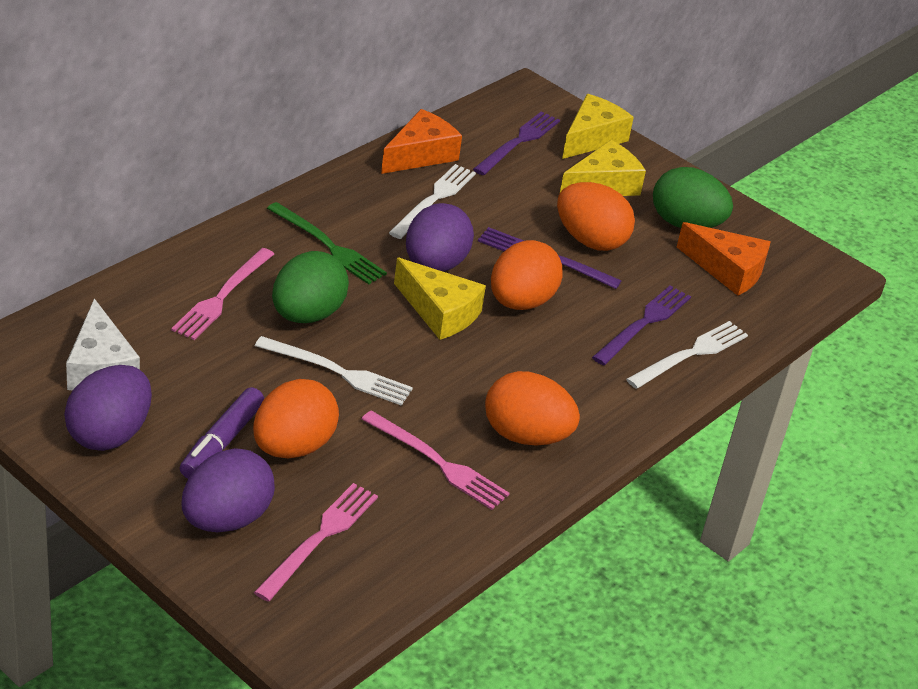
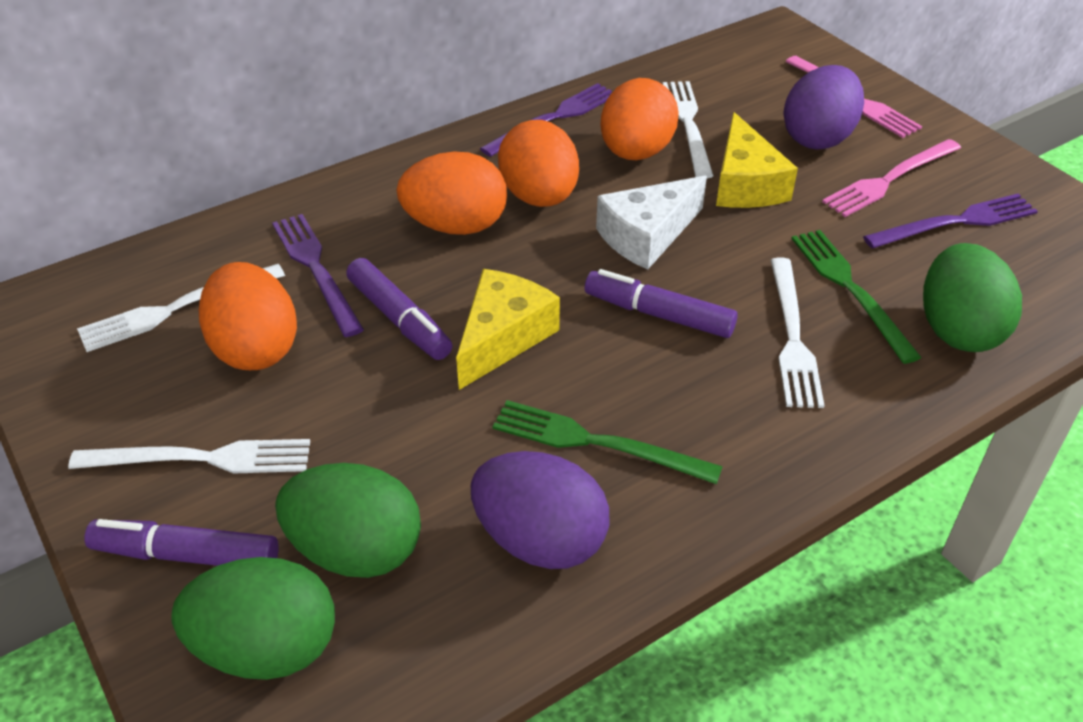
green egg: [272,251,349,323] [653,167,733,228] = 2 -> [171,557,335,680] [275,463,421,578] [923,243,1022,352] = 3
green fork: [267,202,387,284] = 1 -> [492,400,723,484] [791,230,922,364] = 2
orange cheese: [381,109,462,174] [677,222,771,296] = 2 -> none = 0
pink fork: [171,248,274,340] [254,483,378,602] [361,410,510,510] = 3 -> [785,56,922,138] [822,139,961,217] = 2
purple egg: [64,365,152,451] [181,448,275,532] [406,203,474,272] = 3 -> [471,451,609,569] [783,65,864,150] = 2
purple marker: [180,387,264,479] = 1 -> [84,519,279,566] [346,258,452,360] [585,269,738,338] = 3
white fork: [255,336,413,406] [389,164,476,239] [626,321,748,389] = 3 -> [68,439,310,474] [77,264,285,352] [663,81,714,179] [770,257,825,408] = 4
yellow cheese: [394,258,486,340] [560,140,646,196] [562,94,634,159] = 3 -> [456,269,560,390] [716,112,798,208] = 2

